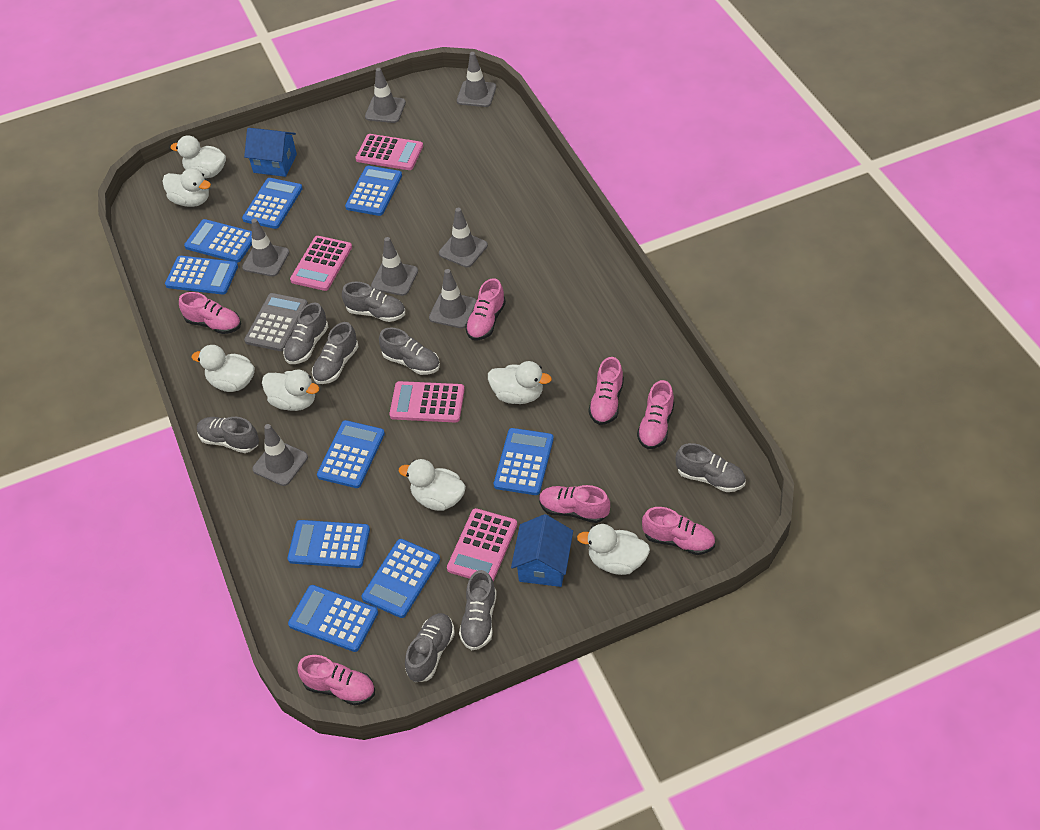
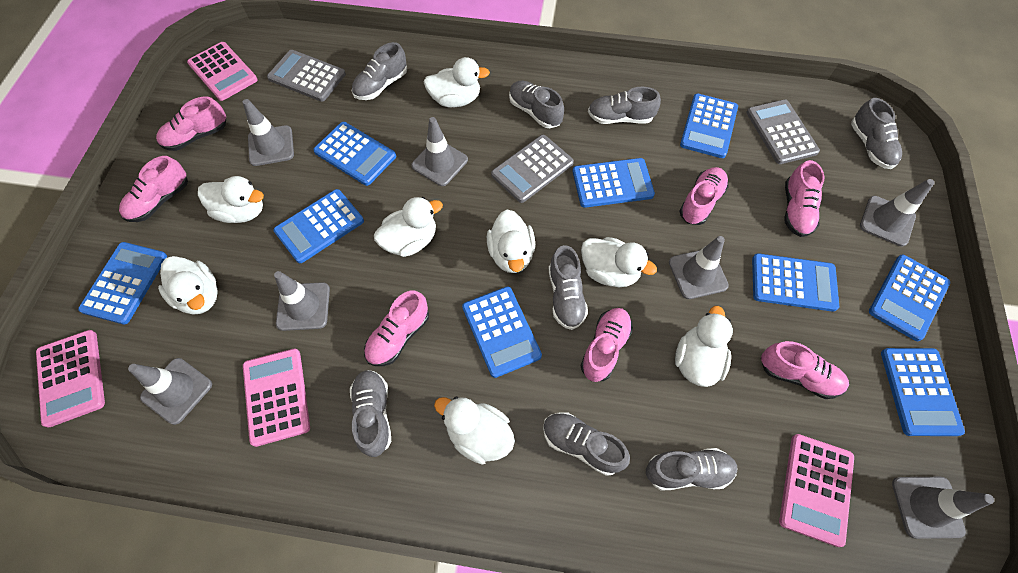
blue house: [244,128,297,177] [511,514,573,587] = 2 -> none = 0
grey calculator: [244,293,308,351] = 1 -> [267,50,346,102] [491,135,574,203] [746,99,820,164] = 3
white duck: [162,168,211,207] [171,135,226,178] [192,345,255,392] [262,369,319,411] [399,459,466,511] [488,361,552,404] [577,524,650,575] = 7 -> [158,256,218,315] [198,176,264,223] [374,197,443,257] [424,57,490,107] [434,397,515,465] [487,210,535,273] [581,237,657,287] [675,306,733,387] = 8

